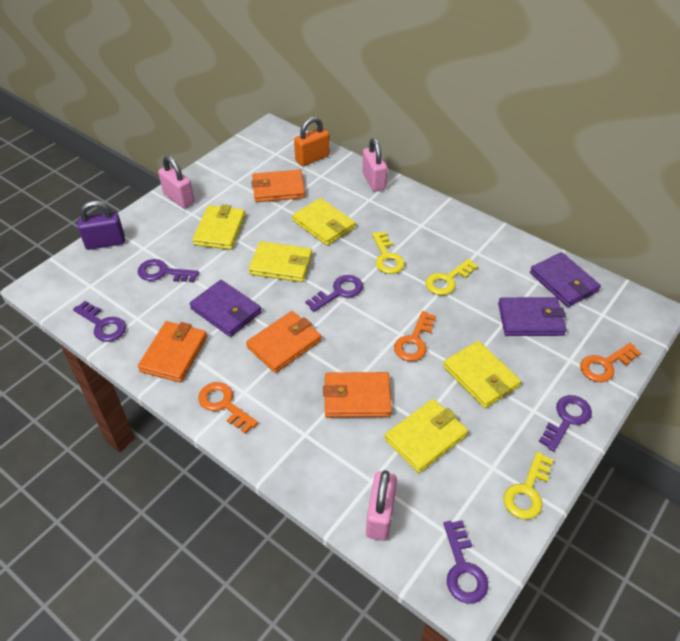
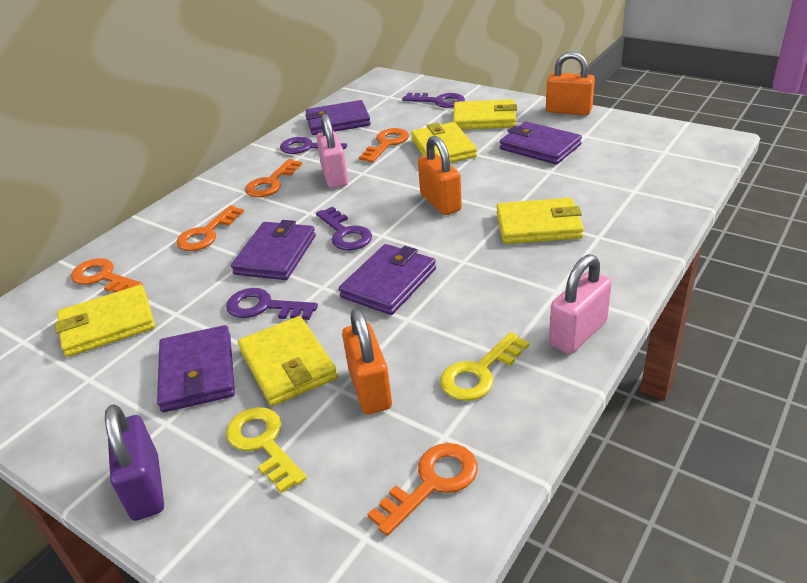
orange key: [198,382,258,434] [394,311,436,361] [580,343,641,382] = 3 -> [71,258,143,293] [177,205,244,251] [245,159,302,197] [359,128,409,163] [367,443,478,536] = 5
orange padlock: [294,117,330,166] = 1 -> [342,308,392,414] [418,135,462,215] [546,51,595,115] = 3
orange wallet: [138,321,207,383] [246,311,321,373] [251,170,305,202] [323,372,392,418] = 4 -> none = 0
pink padlock: [158,156,194,208] [362,138,387,192] [366,470,397,541] = 3 -> [316,114,348,188] [549,254,612,354] = 2
purple key: [73,301,126,342] [138,259,199,282] [306,275,363,312] [443,520,488,604] [539,395,592,451] = 5 -> [226,288,318,320] [280,137,347,154] [316,207,372,250] [403,93,465,108] = 4
purple wallet: [190,280,262,337] [498,297,566,336] [530,252,601,307] = 3 -> [157,325,235,412] [231,220,316,280] [305,100,371,135] [339,244,436,315] [500,122,582,165] = 5
yellow key: [372,231,405,274] [426,259,478,295] [504,452,553,519] = 3 -> [226,407,307,493] [440,332,529,401] = 2

